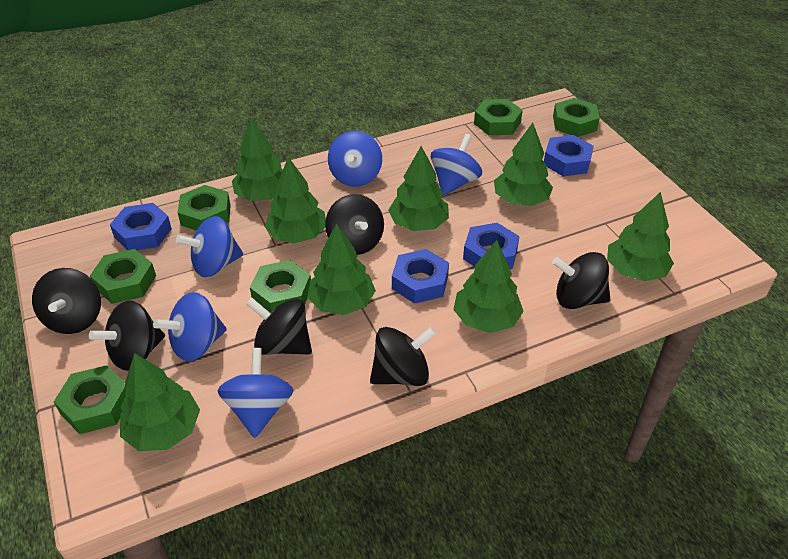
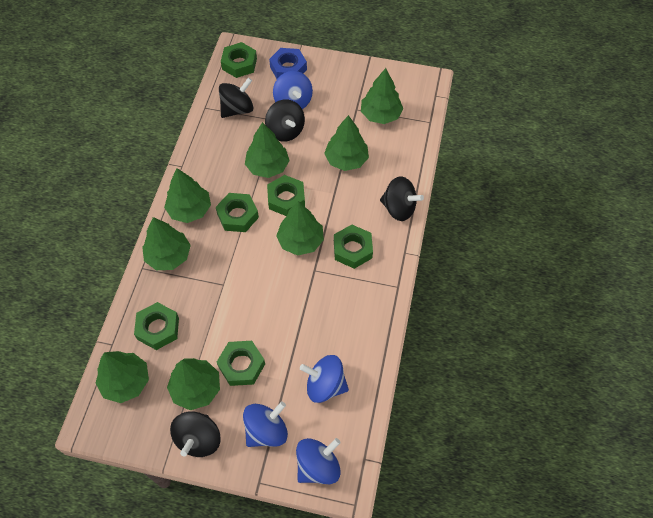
black spinning top: [32,268,101,334] [89,300,165,371] [246,298,312,355] [325,194,384,255] [370,327,436,386] [552,252,610,309] = 6 -> [170,411,220,457] [219,78,253,118] [265,99,305,142] [380,176,424,221] = 4
blue nut: [110,203,172,250] [392,249,449,304] [463,223,520,269] [544,135,594,176] = 4 -> [269,48,307,79] = 1
blue spinning top: [153,292,227,361] [176,216,243,277] [218,348,294,438] [328,131,382,187] [431,134,482,196] = 5 -> [243,401,288,447] [273,71,313,109] [296,438,341,484] [300,355,349,403] = 4

